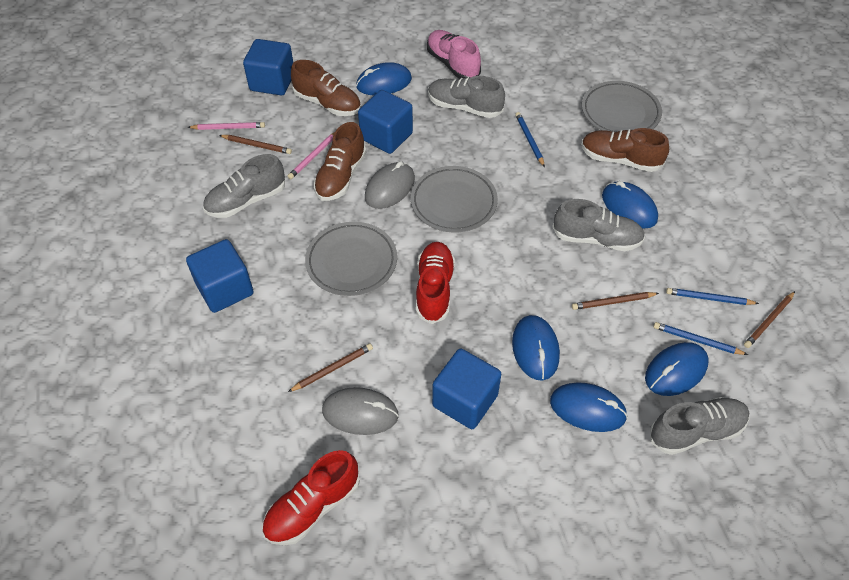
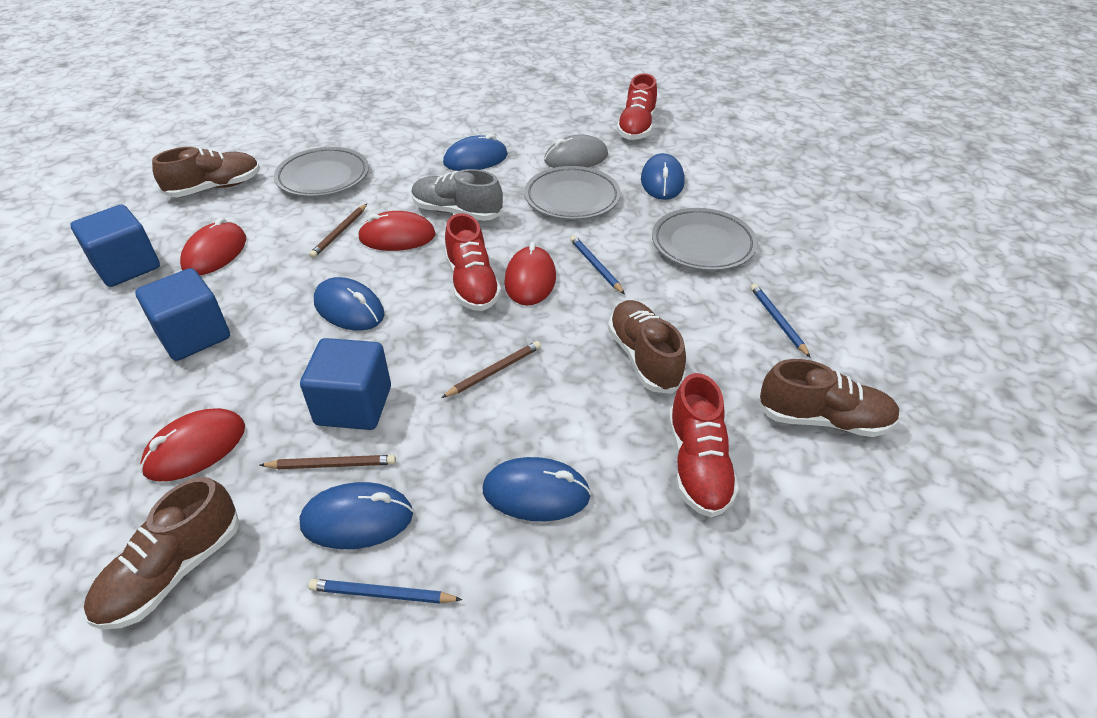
blue cube: [186,239,254,313] [243,39,293,95] [358,90,413,154] [432,349,501,429] = 4 -> [70,204,160,287] [135,268,230,361] [300,338,391,430] = 3
brown pencil: [219,135,292,154] [288,344,373,392] [572,292,659,310] [744,291,795,348] = 4 -> [260,455,396,469] [309,204,367,258] [441,341,541,398] = 3
brown shoe: [291,60,361,116] [314,122,366,201] [581,128,669,172] = 3 -> [84,477,239,630] [152,147,260,197] [608,300,686,394] [757,359,900,437] = 4
grey mouse: [322,387,399,435] [365,161,415,209] = 2 -> [544,134,608,168] = 1
grey shoe: [203,154,285,218] [428,76,505,118] [552,199,645,251] [650,397,750,455] = 4 -> [411,169,503,221] = 1
pink pencil: [187,122,265,130] [288,132,335,179] = 2 -> none = 0
pink shoe: [427,30,481,79] = 1 -> none = 0
red mouse: none = 0 -> [140,408,245,481] [180,217,246,275] [358,211,436,251] [504,242,556,306] = 4
red shoe: [262,450,360,545] [416,242,455,324] = 2 -> [445,213,501,311] [617,73,657,140] [668,373,739,517] = 3

